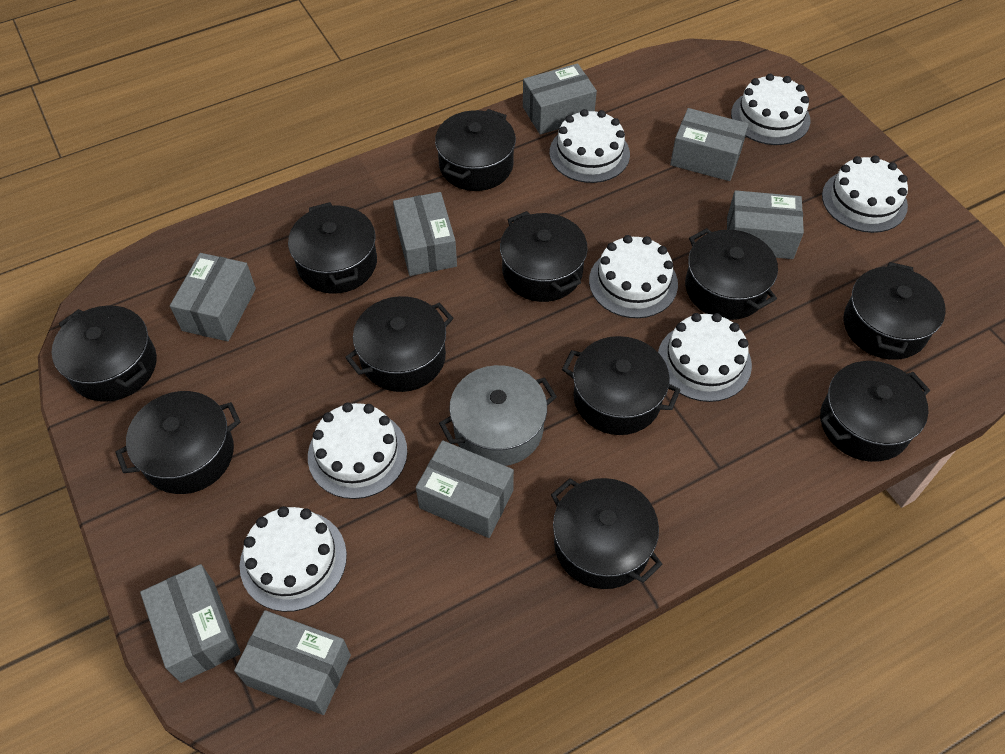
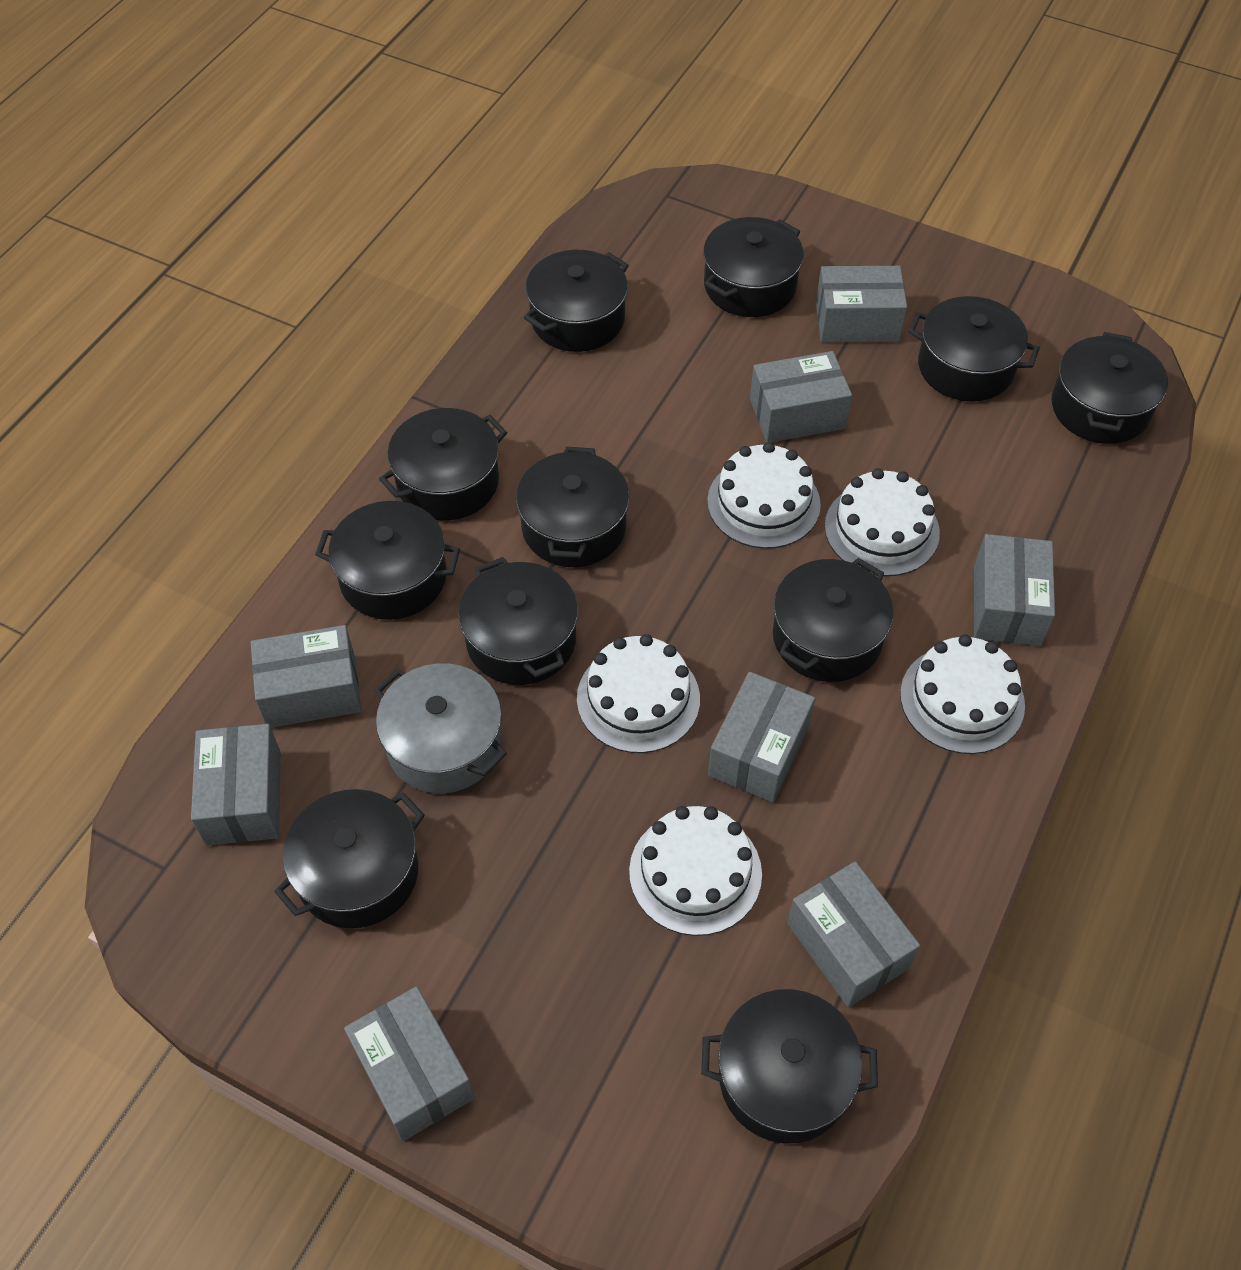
white cake: [240,506,347,612] [308,402,407,499] [550,109,630,183] [589,235,678,318] [658,313,752,402] [731,74,810,145] [822,155,908,233] = 7 -> [577,634,700,753] [629,806,762,936] [707,442,821,549] [825,468,940,576] [900,634,1025,754] = 5

